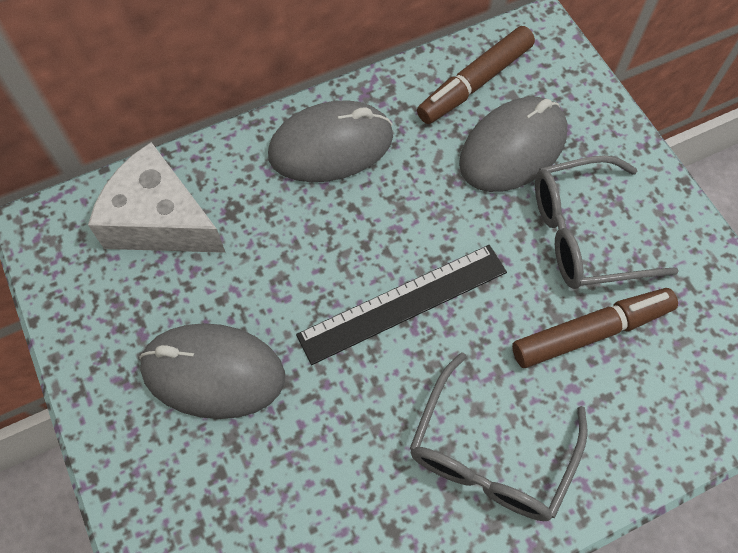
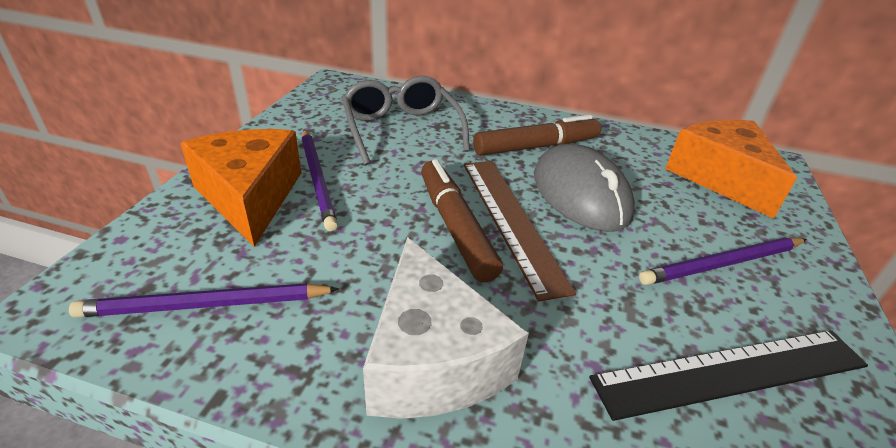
brown ruler: none = 0 -> [464,161,576,302] = 1
grey glasses: [410,352,588,521] [535,155,679,289] = 2 -> [342,76,470,165] = 1
grey mouse: [139,323,285,419] [268,100,393,182] [459,97,568,192] = 3 -> [534,144,635,232] = 1
orange cheese: none = 0 -> [180,129,301,247] [665,120,797,219] = 2
purple pencil: none = 0 -> [69,283,340,318] [302,129,338,231] [639,237,807,285] = 3

